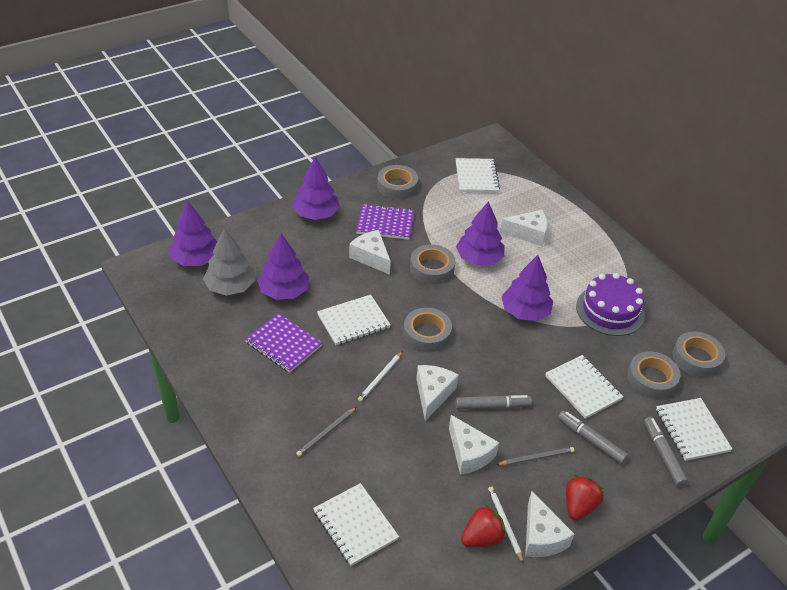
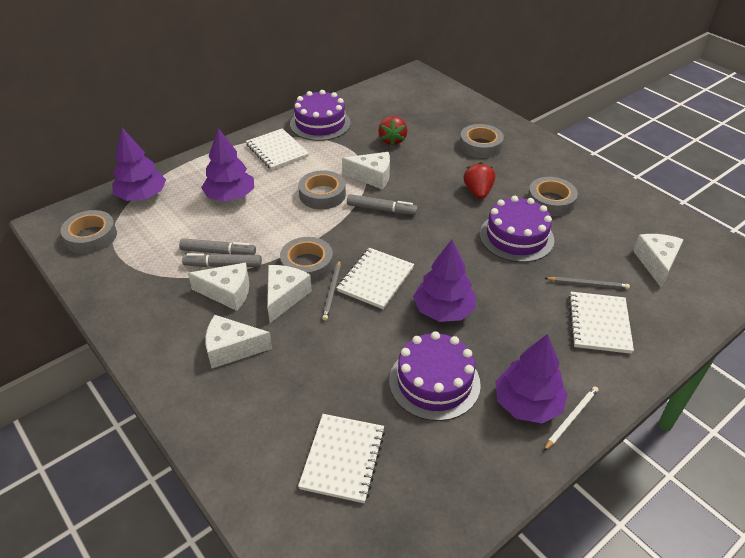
grey tree: [203,228,255,296] = 1 -> none = 0
purple cake: [576,273,645,336] = 1 -> [290,90,351,141] [389,331,481,421] [480,196,554,262] = 3
purple notebook: [245,313,322,373] [356,204,414,240] = 2 -> none = 0
purple tree: [169,201,217,266] [257,233,309,300] [292,157,340,220] [456,201,505,265] [501,255,553,321] = 5 -> [112,128,166,201] [201,128,254,202] [413,240,476,322] [495,334,568,424] = 4
white notebook: [313,483,399,566] [317,294,391,345] [456,158,500,193] [545,355,624,419] [656,398,732,461] = 5 -> [246,128,309,170] [298,414,385,503] [337,248,414,309] [569,292,634,354] = 4
white pencil: [358,351,403,402] [488,486,524,564] = 2 -> [544,386,598,451] = 1

